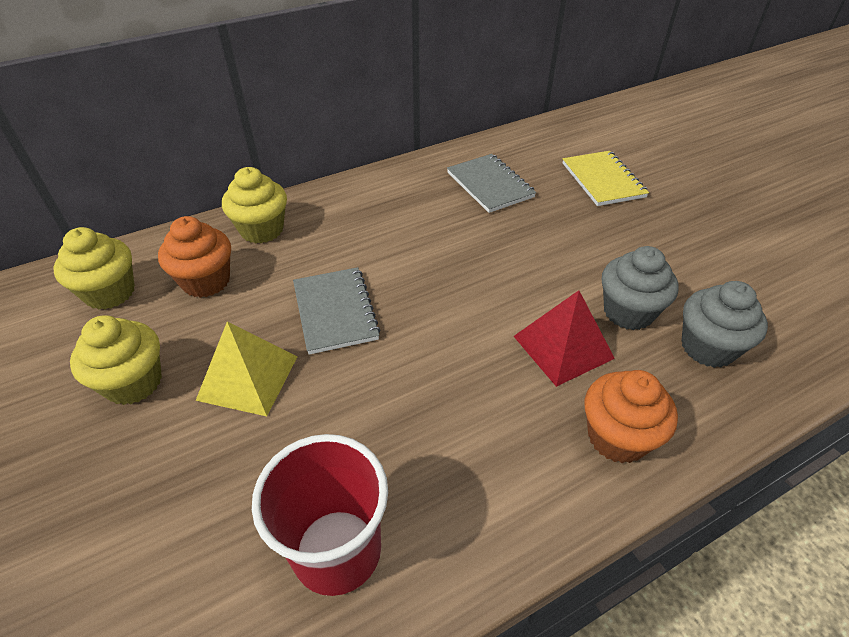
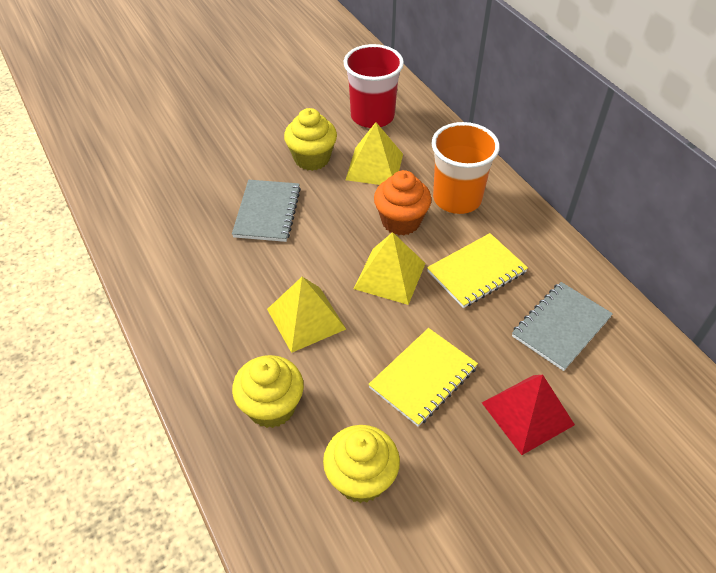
grey cupcake: [602,246,679,330] [682,281,768,368] = 2 -> none = 0
orange cup: none = 0 -> [432,122,500,214] = 1
orange cupcake: [158,216,231,298] [585,370,678,464] = 2 -> [374,170,432,236] = 1
yellow notebook: [563,151,649,206] = 1 -> [368,328,478,427] [427,233,528,308] = 2
yellow pyramid: [195,322,297,416] = 1 -> [267,277,346,353] [346,122,403,185] [354,232,426,305] = 3

